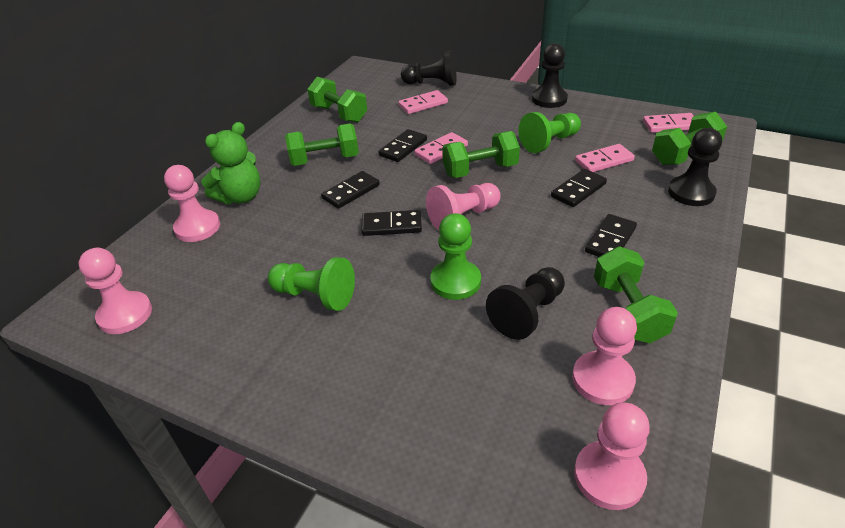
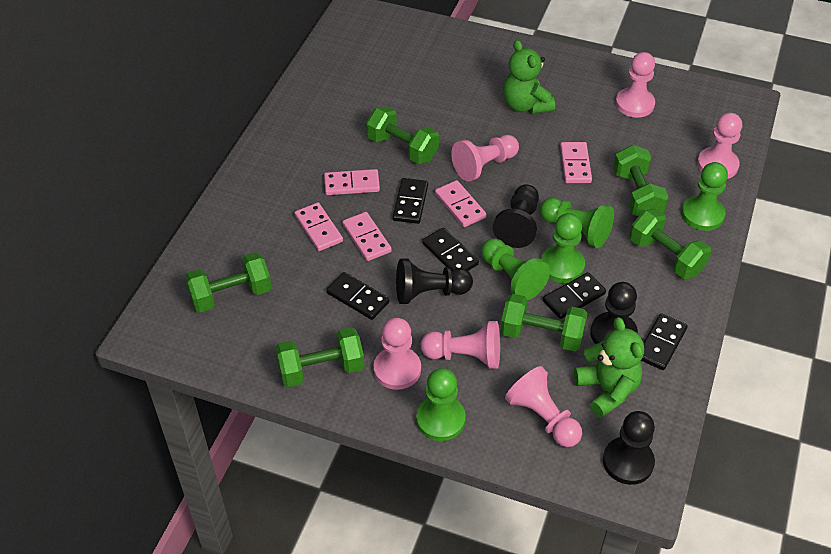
green dumbbell: [285,123,359,166] [307,77,367,123] [442,131,520,178] [594,246,678,343] [652,111,727,165] = 5 -> [185,252,271,313] [275,327,364,387] [366,106,439,164] [500,294,587,351] [613,145,669,216] [630,209,711,279] = 6
green pawn: [268,257,355,311] [430,213,481,300] [518,112,581,153] = 3 -> [416,368,466,441] [481,238,550,300] [540,198,614,248] [541,213,585,283] [681,162,728,231] = 5
green teddy bear: [201,122,260,204] = 1 -> [503,40,555,114] [574,317,644,418] = 2
pink domino: [399,90,448,114] [414,132,468,164] [575,144,635,172] [643,113,694,133] = 4 -> [295,202,343,251] [324,169,380,195] [342,212,392,261] [435,180,486,227] [560,142,592,183] = 5
pink pawn: [79,248,152,334] [164,165,220,242] [426,183,501,230] [572,307,637,405] [574,402,650,510] = 5 -> [374,318,421,390] [421,321,500,369] [451,135,519,182] [505,366,582,447] [615,52,655,118] [697,112,742,179] = 6

